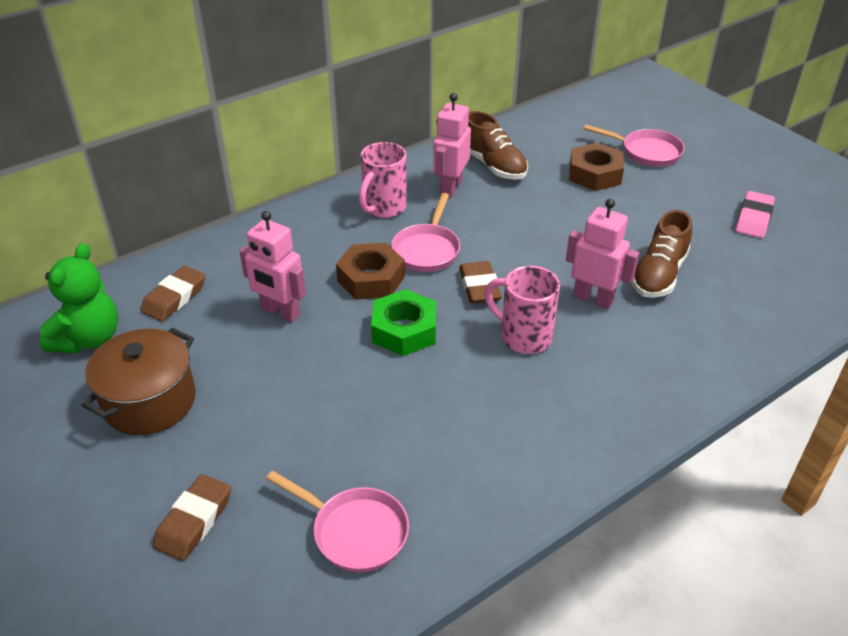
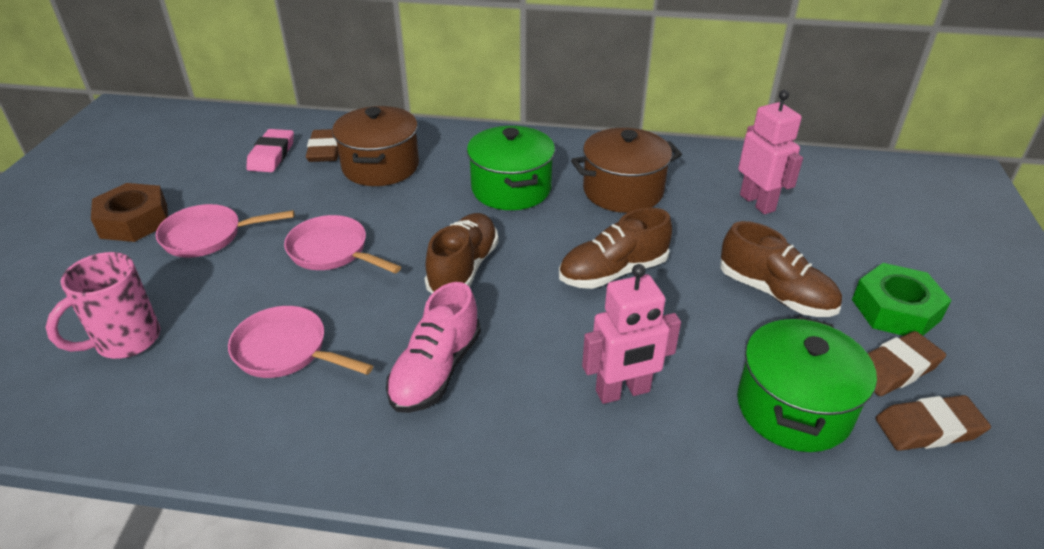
brown nut: [336,243,405,300] [569,142,624,191] = 2 -> [91,183,168,242] = 1
brown pot: [82,328,196,435] = 1 -> [332,106,419,186] [571,128,682,213] = 2
brown shoe: [468,111,528,180] [632,210,692,298] = 2 -> [425,213,498,293] [559,208,672,289] [720,221,842,317] = 3
green pot: none = 0 -> [467,126,555,210] [737,316,877,452] = 2
green teddy bear: [40,243,118,353] = 1 -> none = 0
pink mug: [359,142,407,218] [484,266,560,354] = 2 -> [46,252,160,359] = 1
pink robot: [239,211,306,323] [433,93,471,198] [566,199,639,309] = 3 -> [582,264,681,404] [738,90,803,214] = 2
pink shoe: none = 0 -> [386,282,481,413] = 1

